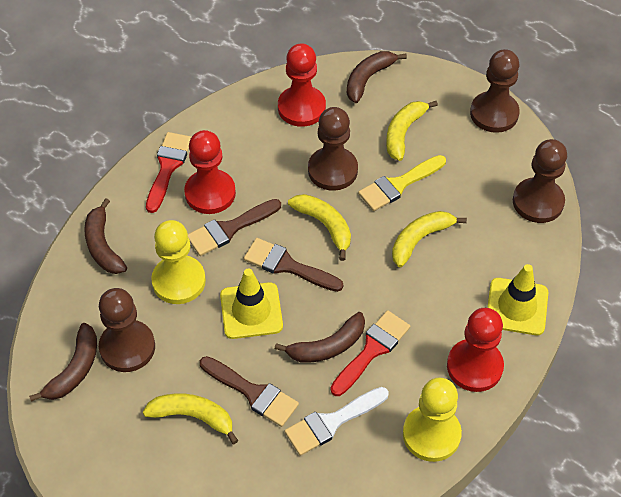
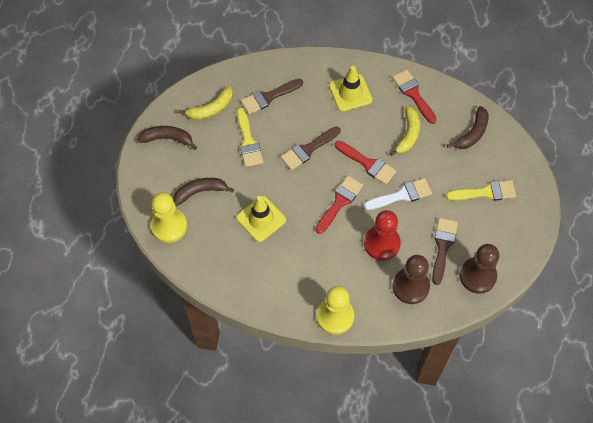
brown banana: [29,323,97,401] [84,198,127,274] [275,312,365,363] [347,51,407,103] = 4 -> [138,126,197,150] [173,178,234,206] [447,106,488,149] = 3
brown pawn: [99,288,155,372] [308,107,358,191] [470,49,520,133] [513,139,567,223] = 4 -> [392,255,430,304] [459,244,499,293] = 2
red brush: [146,132,191,213] [331,310,410,396] = 2 -> [315,176,363,234] [335,141,396,185] [392,69,437,124] = 3
red pawn: [184,130,236,214] [278,43,326,127] [447,308,504,392] = 3 -> [364,210,401,261] = 1
yellow banana: [143,393,238,444] [288,194,351,261] [386,101,438,161] [392,211,467,267] = 4 -> [178,86,233,120] [390,106,420,156] = 2
yellow brush: [358,155,446,211] = 1 -> [237,108,263,167] [446,180,516,201] = 2

